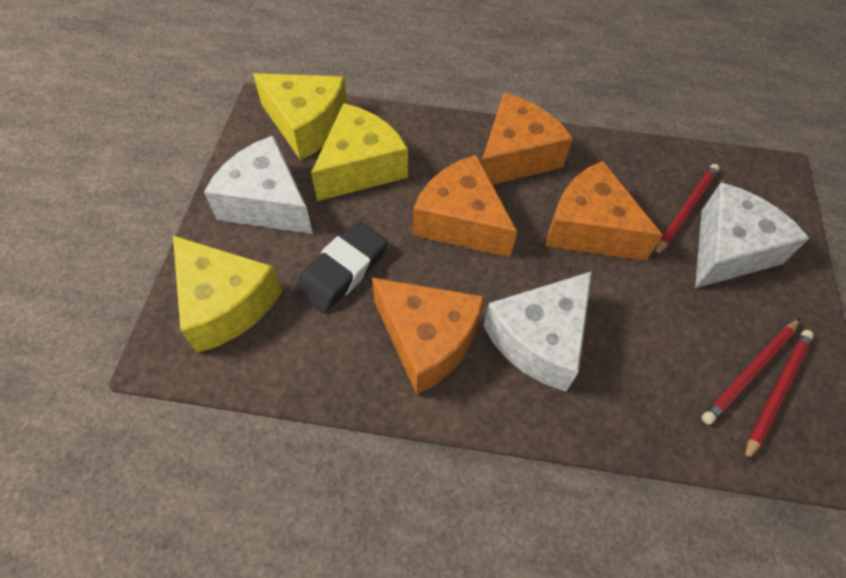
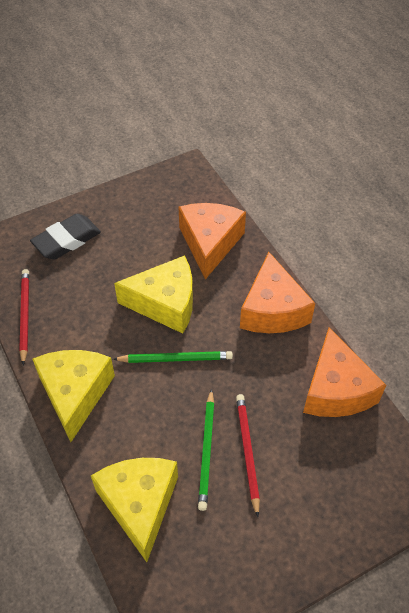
green pencil: none = 0 -> [113,351,233,363] [198,389,214,511] = 2
orange cheese: [372,278,485,395] [413,155,517,257] [481,93,573,184] [546,161,663,261] = 4 -> [178,203,246,280] [240,252,315,333] [303,328,386,417] = 3
red pencil: [654,164,720,257] [702,318,800,425] [745,330,814,462] = 3 -> [19,269,29,365] [236,394,260,517] = 2
white cheese: [204,136,313,234] [484,271,592,392] [695,182,809,288] = 3 -> none = 0

